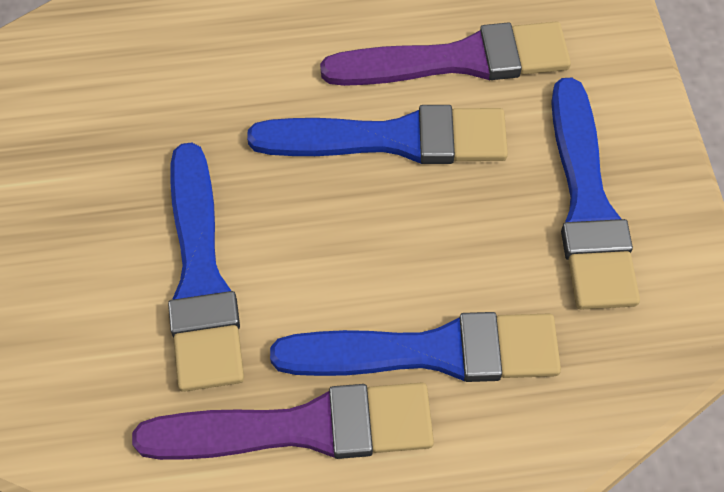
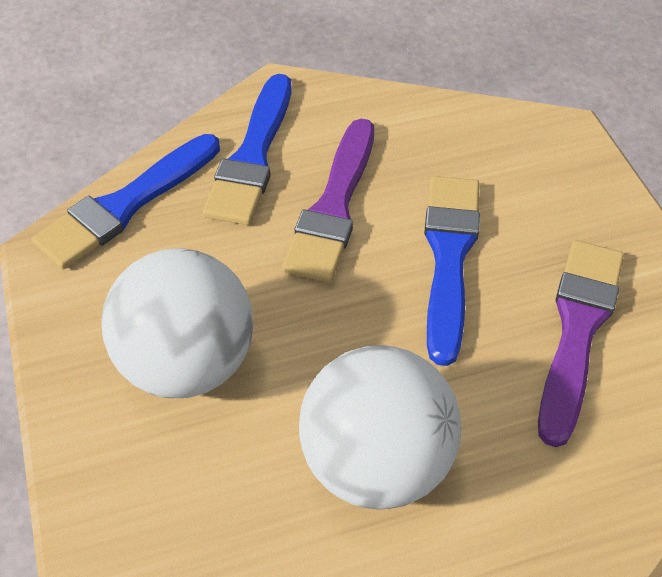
blue brush: [168,142,244,392] [247,105,508,164] [270,312,561,382] [551,78,640,310] = 4 -> [32,134,220,270] [203,74,291,225] [424,176,480,366] = 3
white ball: none = 0 -> [101,248,253,398] [299,345,461,510] = 2

